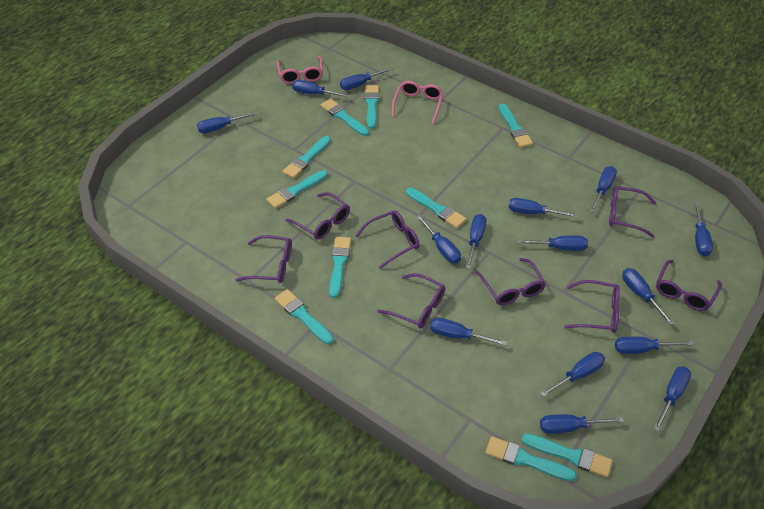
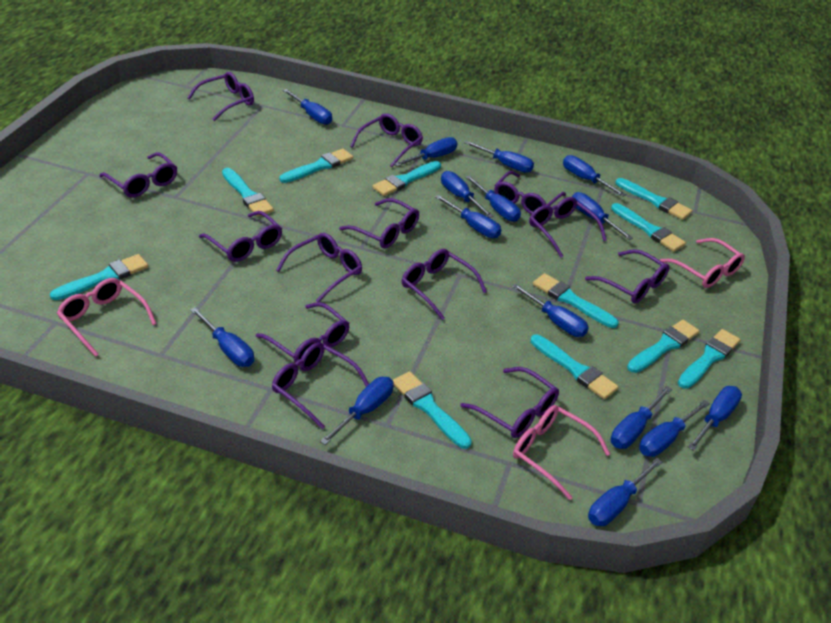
pink glasses: [277,56,323,84] [392,81,443,124] = 2 -> [57,278,157,357] [513,405,610,500] [660,238,745,288] = 3
purple glasses: [236,235,292,283] [285,192,350,239] [356,211,419,269] [378,273,445,329] [476,258,546,305] [564,280,620,333] [609,186,656,237] [656,260,722,311] = 8 -> [99,152,177,197] [187,72,254,121] [199,211,282,262] [256,302,350,363] [272,342,369,429] [276,233,362,302] [339,198,419,249] [350,113,423,167] [402,249,487,320] [460,367,559,438] [494,171,566,214] [529,197,607,258] [585,249,669,303] = 13
turquoise brush: [266,170,328,209] [275,289,334,344] [282,136,331,178] [321,99,369,136] [329,237,351,298] [365,85,379,129] [406,188,466,228] [485,436,577,481] [499,104,533,148] [521,433,612,477] = 10 -> [50,254,148,300] [222,168,274,217] [279,149,353,183] [373,161,441,196] [392,371,472,449] [530,335,618,399] [533,273,618,328] [611,203,686,251] [615,178,692,220] [627,320,699,373] [678,329,740,389] = 11

